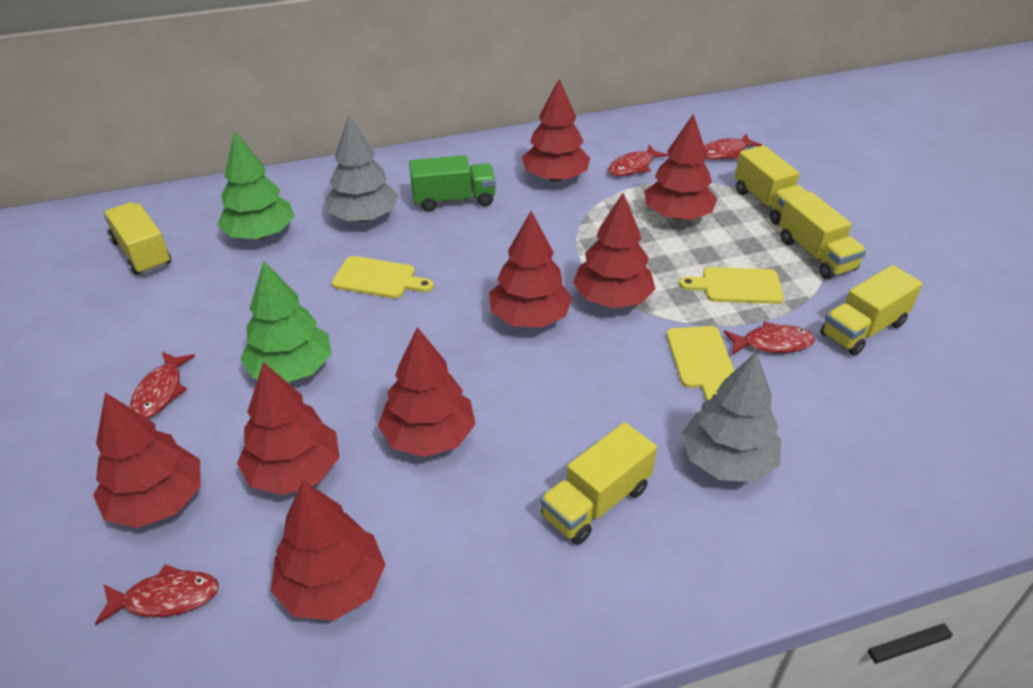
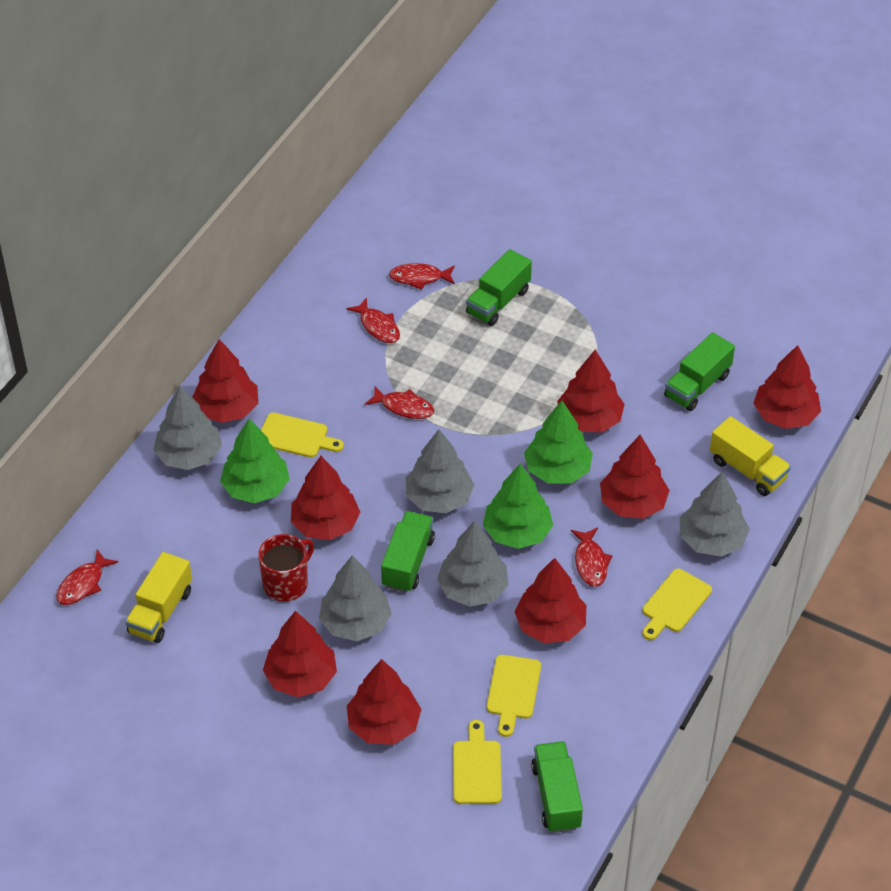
green tree: [218,131,294,239] [240,261,331,382] = 2 -> [220,419,290,503] [483,464,553,549] [524,401,593,483] = 3
green truck: [409,155,496,212] = 1 -> [381,511,435,593] [466,249,532,326] [531,741,583,833] [664,332,735,411] = 4
grey tree: [325,116,398,222] [681,352,781,482] = 2 -> [153,386,222,470] [319,556,392,641] [406,429,474,513] [437,521,509,607] [680,472,750,557] = 5
red mug: none = 0 -> [258,534,314,602] = 1
yellow cutting board: [332,256,434,299] [667,326,734,401] [679,267,784,304] = 3 -> [261,413,344,458] [453,720,502,804] [487,655,541,737] [643,568,712,640] = 4
yellow truck: [104,202,171,275] [540,422,657,545] [735,145,808,225] [779,192,866,279] [820,265,923,356] = 5 -> [125,552,192,643] [710,416,791,496] = 2

